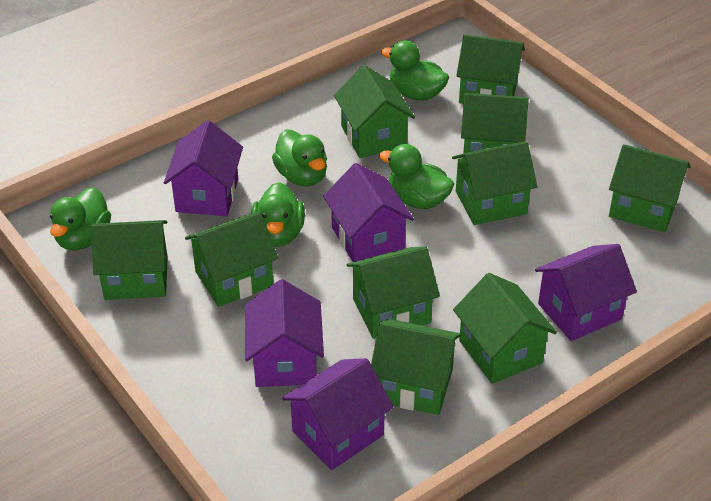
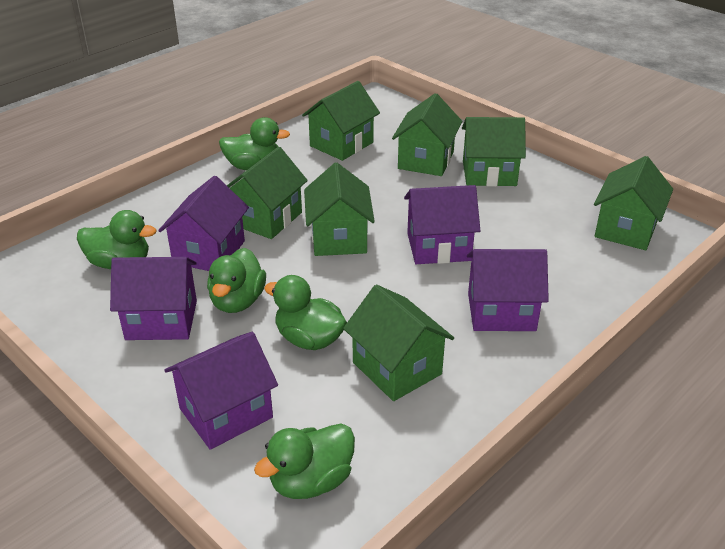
green house: [91,220,168,300] [185,212,278,307] [334,65,415,158] [347,246,440,339] [371,319,461,415] [452,141,537,225] [453,273,557,384] [456,34,525,104] [461,93,529,158] [609,144,691,233] = 10 -> [227,147,308,239] [302,81,380,161] [304,163,375,256] [343,285,454,401] [392,93,462,176] [462,117,526,187] [594,156,673,250] = 7

